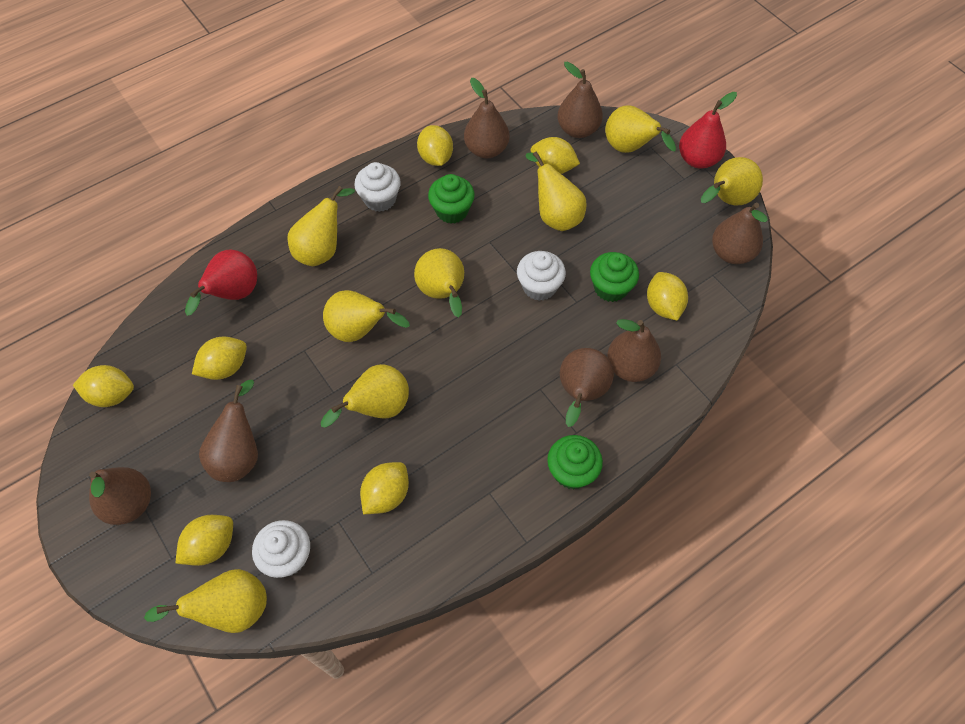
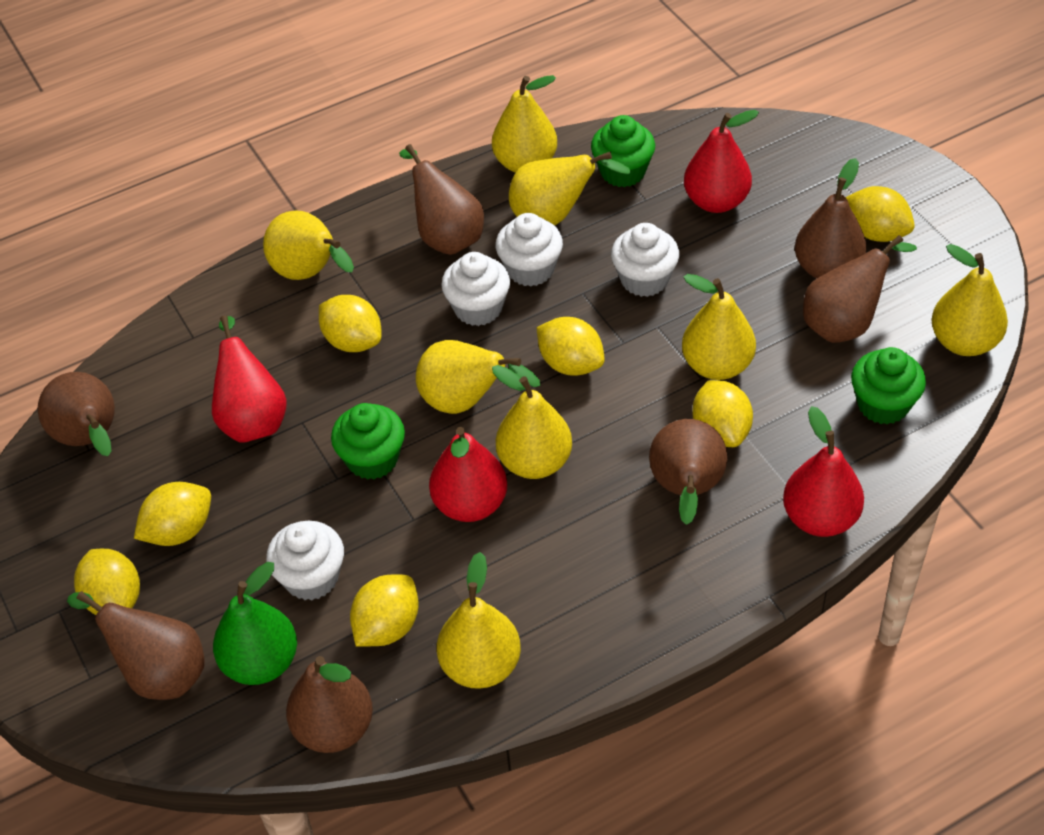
green pear: none = 0 -> [213,562,297,685] = 1
red pear: [185,250,257,316] [679,92,737,169] = 2 -> [212,316,287,443] [429,427,507,522] [684,110,759,213] [783,406,864,537] = 4
white cupcake: [252,520,310,578] [354,162,401,212] [517,251,566,301] = 3 -> [266,521,344,600] [441,252,510,326] [496,213,563,287] [611,223,679,297] = 4

